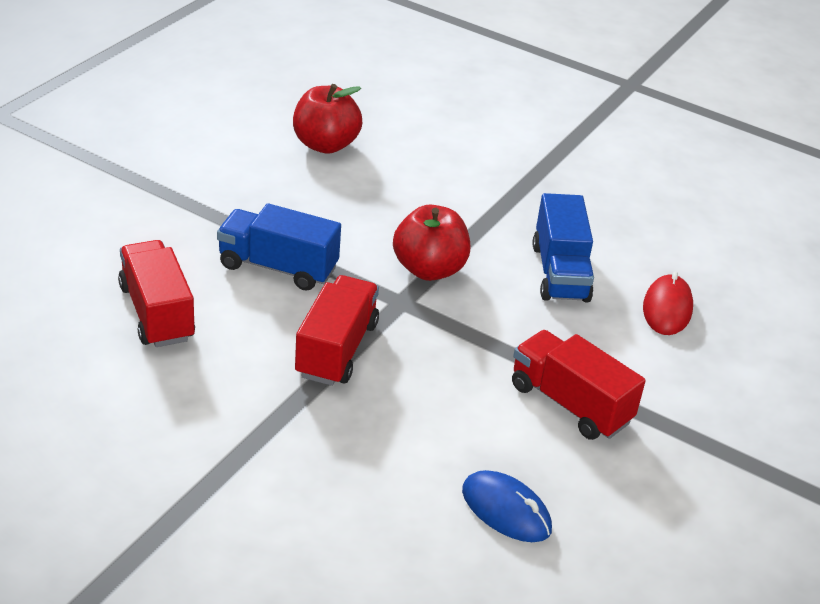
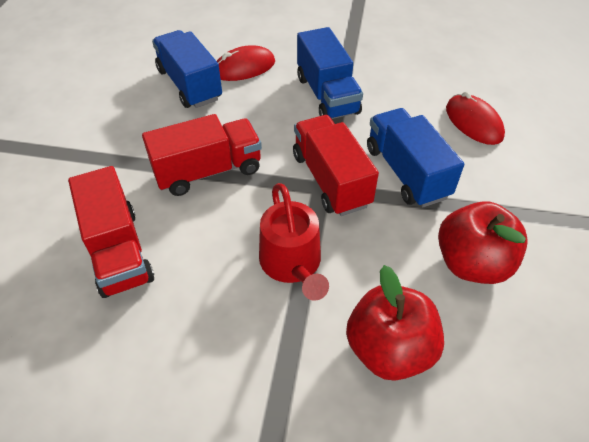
blue mouse: [462,470,552,542] = 1 -> none = 0
blue truck: [217,203,341,291] [533,193,594,302] = 2 -> [152,30,222,108] [297,27,363,119] [367,108,464,207] = 3
red mouse: [643,271,693,335] = 1 -> [217,45,275,81] [446,92,505,145] = 2
red watering can: none = 0 -> [259,183,329,301] = 1

